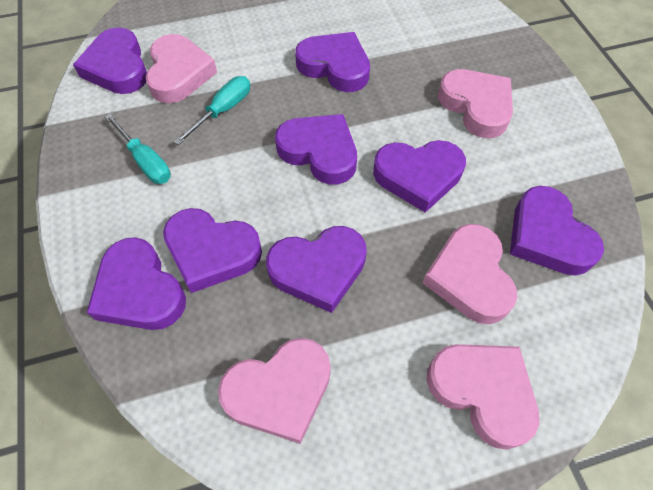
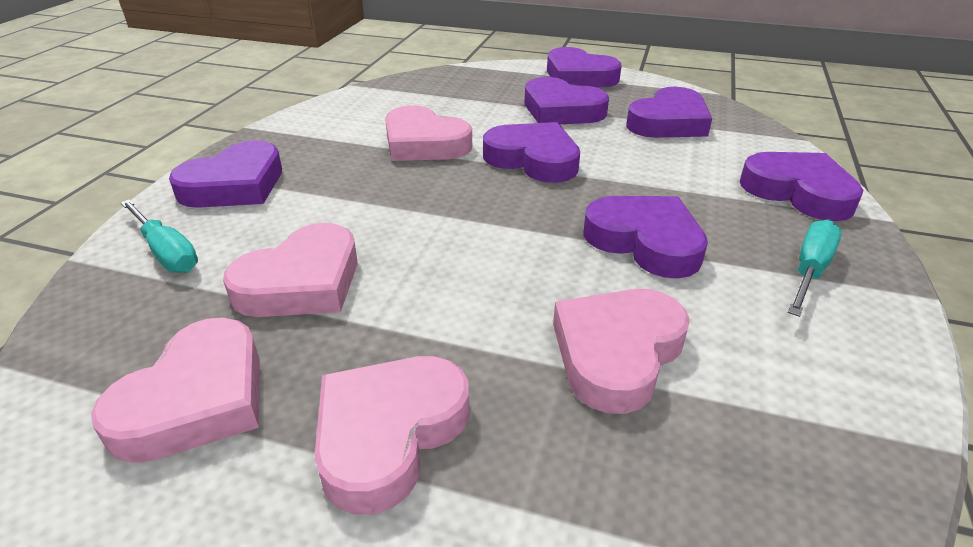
purple heart: [73,27,147,94] [87,237,186,330] [163,208,262,293] [266,226,367,313] [275,114,357,185] [295,32,370,92] [373,140,466,213] [510,186,604,276] = 8 -> [169,140,282,208] [483,122,580,183] [525,77,609,124] [547,47,622,87] [583,196,708,278] [626,87,712,138] [740,152,864,221] = 7

